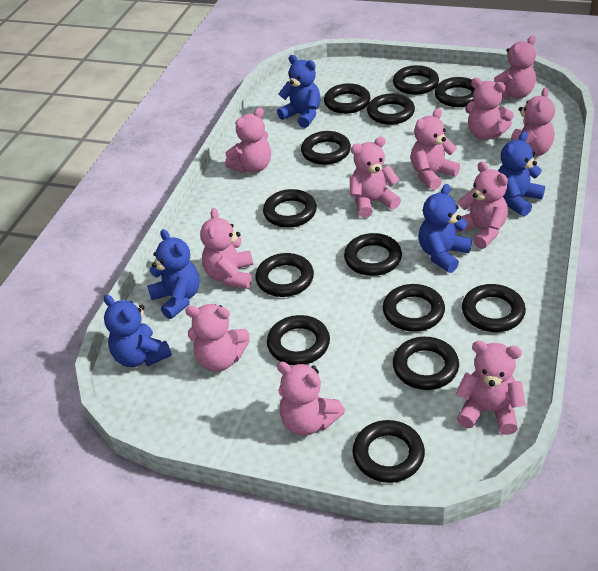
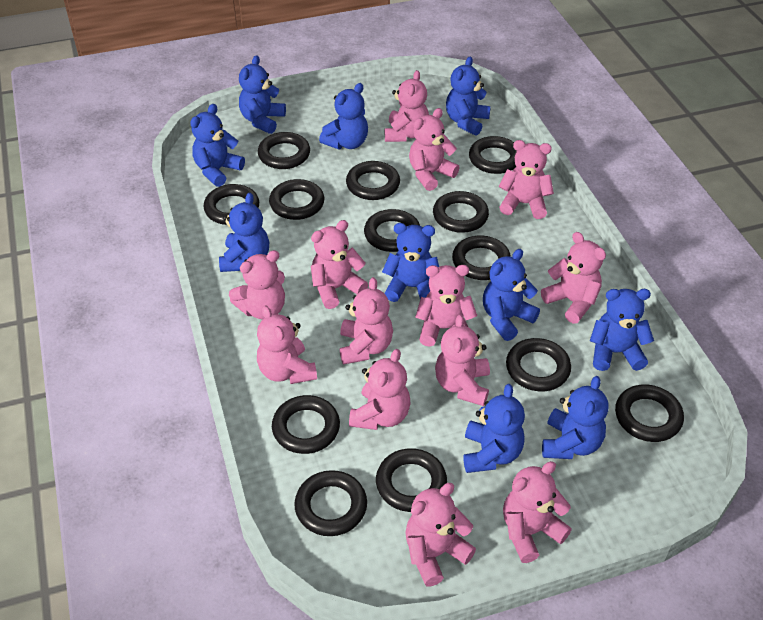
blue teddy bear: [104,294,172,367] [147,229,200,319] [277,55,321,128] [419,184,472,273] [498,131,545,216] = 5 -> [190,104,245,187] [219,193,269,272] [239,55,286,134] [319,83,368,149] [382,223,439,302] [446,57,491,136] [463,384,525,473] [483,249,540,341] [542,376,608,459] [590,289,654,371] = 10
pink teddy bear: [185,304,250,372] [200,208,253,289] [225,107,271,173] [277,362,345,436] [350,137,401,218] [411,108,460,190] [455,341,526,435] [456,161,508,249] [465,78,514,140] [494,36,536,99] [511,87,555,156] = 11 -> [229,250,285,320] [257,305,317,384] [311,220,368,309] [340,277,393,365] [349,349,410,430] [385,70,429,142] [405,483,476,587] [409,108,459,191] [415,265,477,347] [435,314,490,406] [499,140,554,219] [503,461,572,563] [541,232,606,324] = 13

